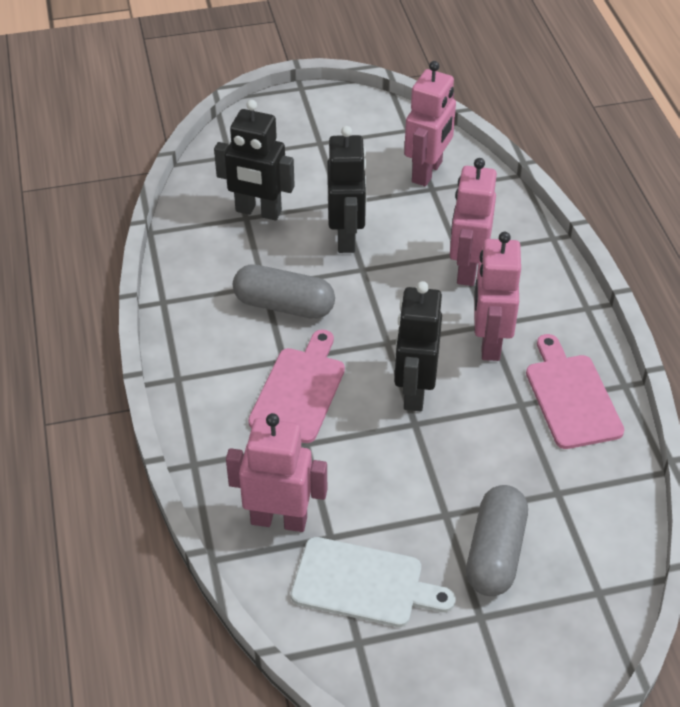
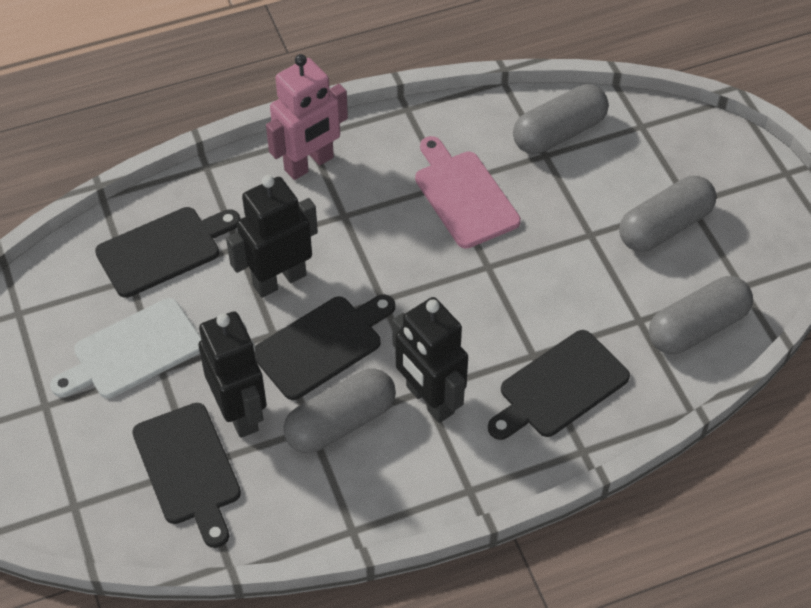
black cutting board: none = 0 -> [95,207,240,298] [132,403,241,548] [254,294,395,400] [488,330,630,440] = 4
grey capsule: [233,264,335,319] [466,485,528,596] = 2 -> [284,368,396,454] [513,84,609,154] [619,176,716,252] [649,276,753,354] = 4
pink cutting board: [248,329,345,443] [526,334,624,449] = 2 -> [415,136,521,249] = 1
pink robot: [226,413,327,532] [404,61,456,186] [450,158,497,286] [475,232,521,361] = 4 -> [266,54,348,180] = 1

